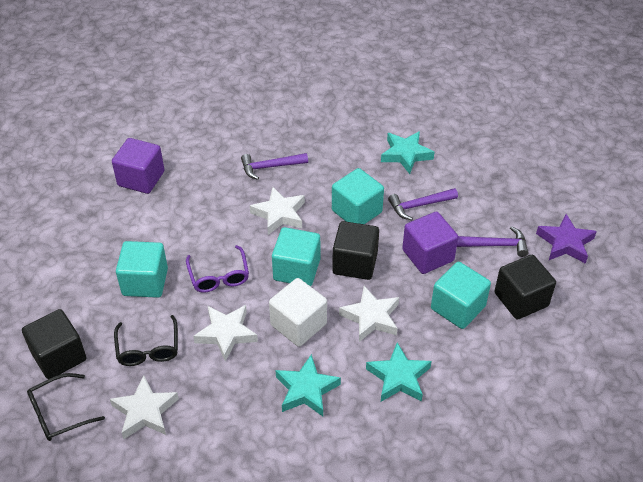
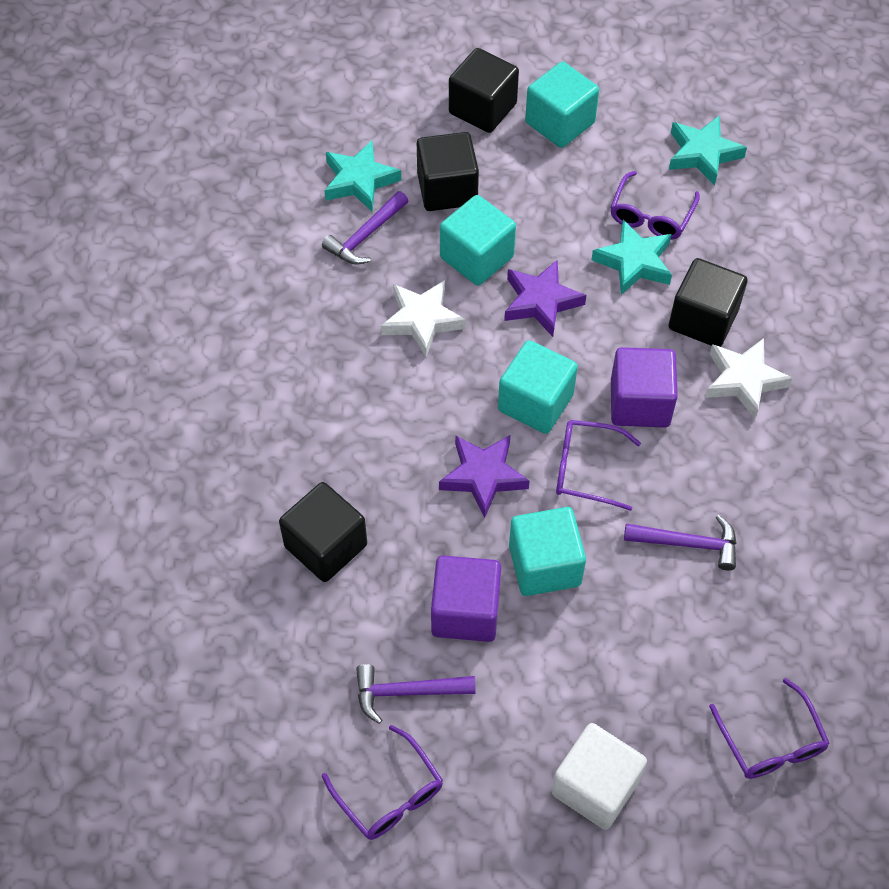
black cube: [22,309,87,379] [332,221,379,280] [495,255,556,320] = 3 -> [279,482,367,582] [417,132,479,211] [449,48,519,133] [669,258,747,347] = 4
black glasses: [27,373,105,441] [114,315,178,366] = 2 -> none = 0
purple glasses: [186,245,249,293] = 1 -> [322,725,443,840] [556,420,641,511] [610,171,700,240] [709,678,830,779] = 4
purple star: [536,214,597,264] = 1 -> [439,435,530,518] [504,259,586,337] = 2
white star: [110,376,179,439] [193,305,258,362] [250,187,305,235] [339,286,399,342] = 4 -> [381,280,466,357] [705,338,793,418] = 2

